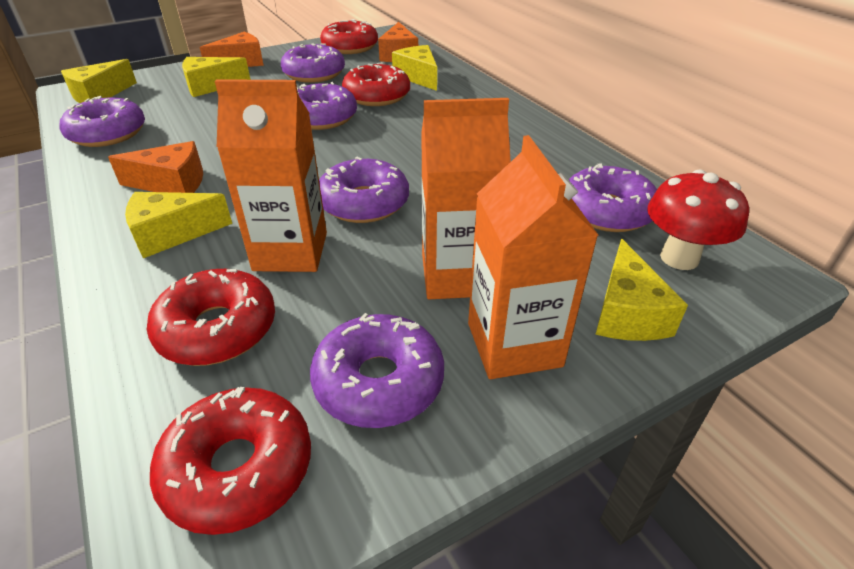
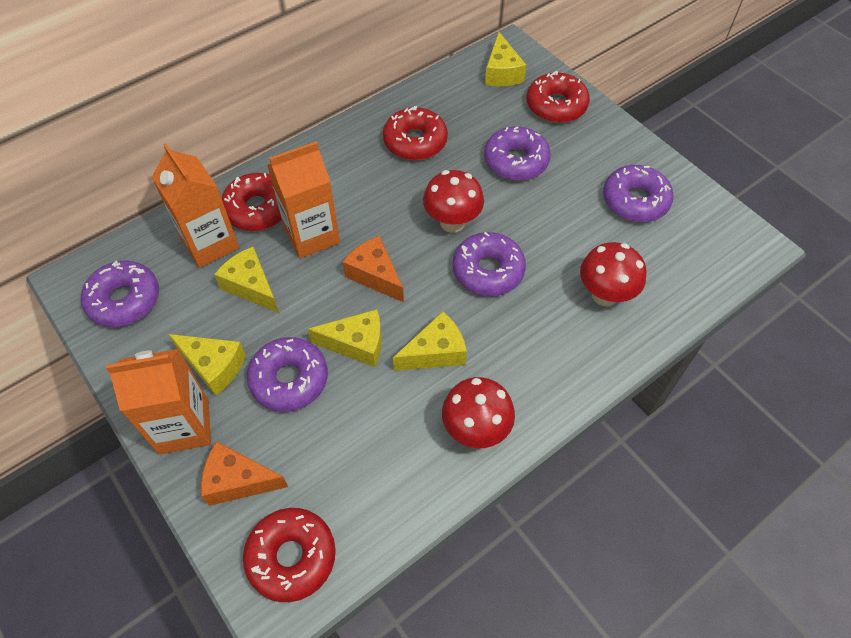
orange cheese: [108,141,203,193] [200,32,264,67] [378,22,418,62] = 3 -> [201,441,288,506] [342,236,404,302] = 2
purple donut: [60,96,145,147] [281,43,345,83] [297,82,357,130] [310,313,444,428] [319,157,409,223] [569,163,657,232] = 6 -> [81,260,159,327] [247,337,328,412] [453,232,526,296] [484,126,551,181] [603,165,674,222] = 5
red mushroom: [648,170,749,270] = 1 -> [423,170,484,233] [442,377,515,448] [580,242,646,306] = 3

